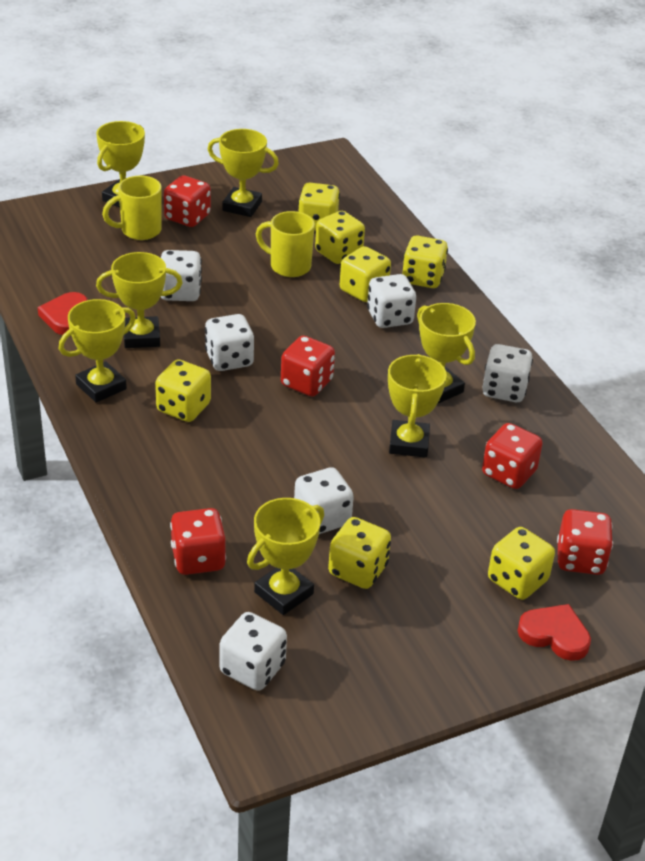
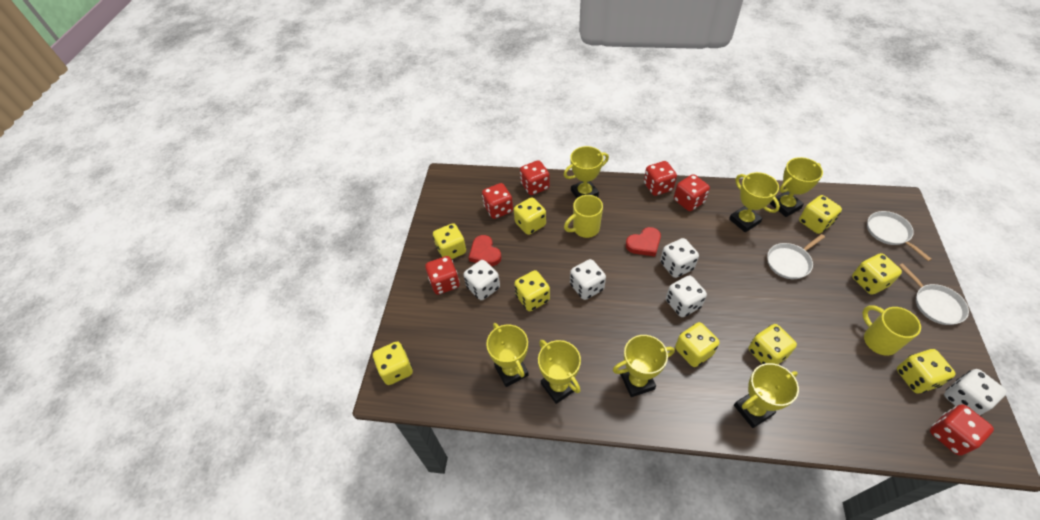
red dice: [164,175,211,227] [170,508,226,575] [281,336,335,397] [482,423,543,489] [557,509,613,575] = 5 -> [425,256,460,295] [482,183,513,219] [520,160,550,195] [644,161,677,196] [674,174,710,211] [930,404,994,456] = 6
white dice: [161,250,202,301] [205,314,254,371] [220,612,287,691] [294,467,354,534] [367,274,416,328] [482,344,533,402] = 6 -> [463,260,500,300] [570,259,606,300] [660,238,699,278] [666,276,707,317] [944,369,1007,415] = 5
white pan: none = 0 -> [767,234,825,279] [867,211,932,261] [899,263,969,325] = 3
yellow dice: [155,359,211,422] [298,183,340,230] [315,211,365,264] [328,517,391,589] [340,246,391,302] [402,235,448,288] [488,527,555,600] = 7 -> [373,341,413,385] [433,223,466,259] [514,197,546,235] [514,270,550,311] [675,322,719,367] [749,324,797,364] [799,195,842,234] [852,253,902,294] [897,349,956,393] = 9

